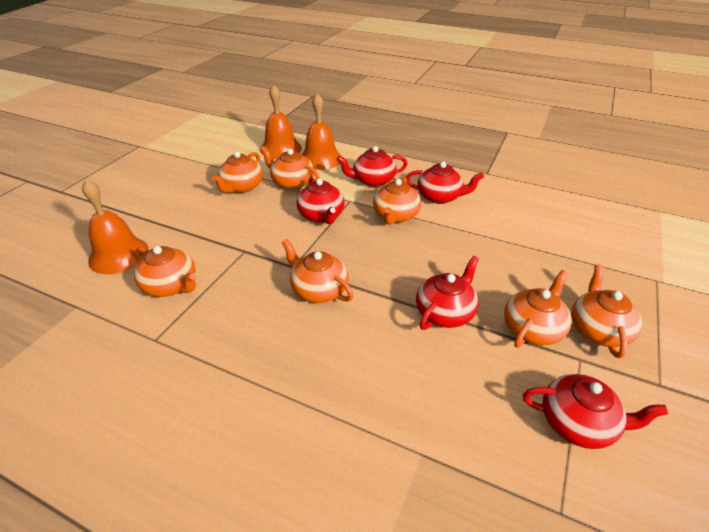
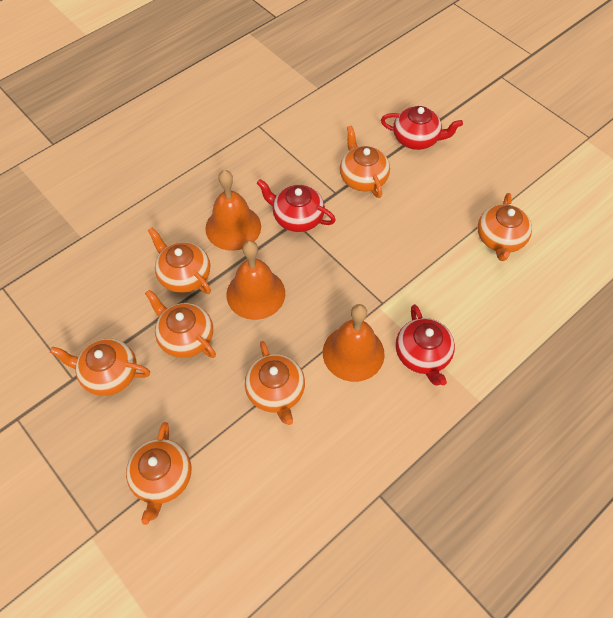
red teapot: [296,177,345,224] [337,146,408,187] [406,161,484,204] [416,256,479,330] [523,374,668,449] = 5 -> [257,179,336,232] [381,106,463,150] [396,304,455,385] = 3

